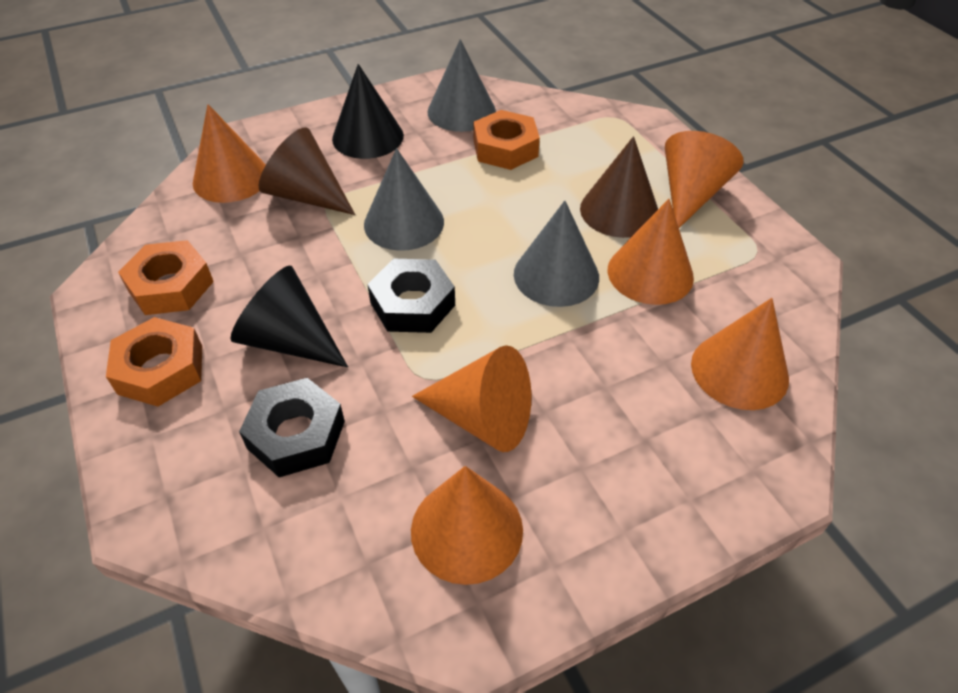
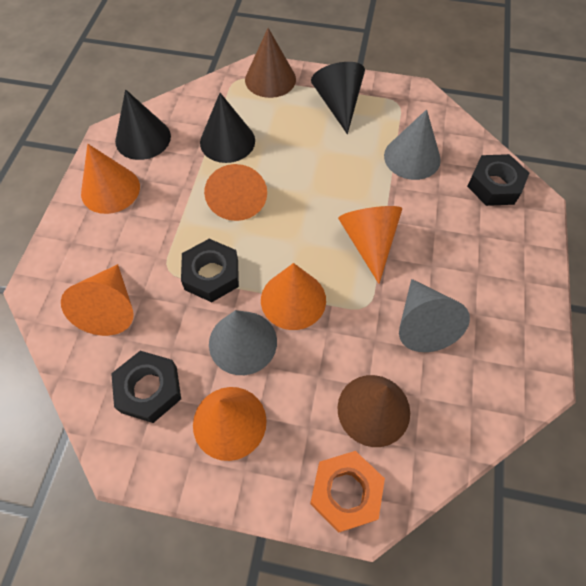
black cone: [230,266,348,367] [332,64,404,159] = 2 -> [115,89,171,160] [200,93,255,163] [311,62,365,134] = 3
black nut: [239,378,345,477] [367,259,455,333] = 2 -> [111,351,181,423] [181,239,239,302] [467,154,529,206] = 3
orange nut: [106,317,202,407] [118,240,214,315] [474,110,540,170] = 3 -> [310,451,385,533] = 1

